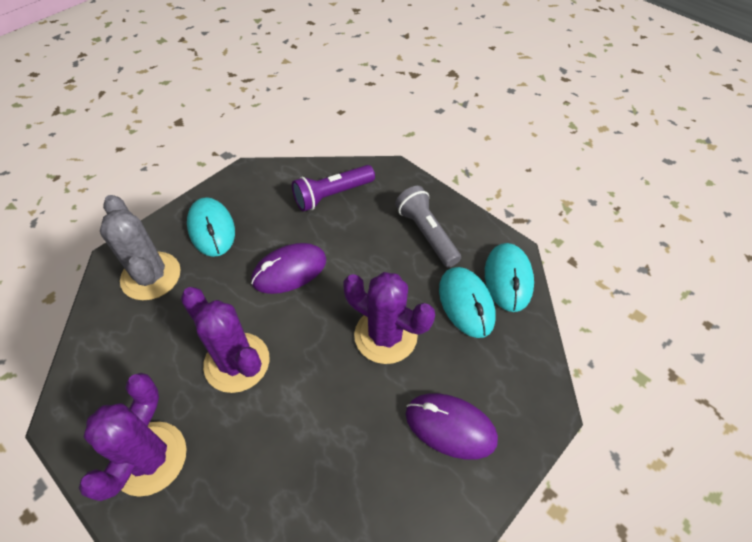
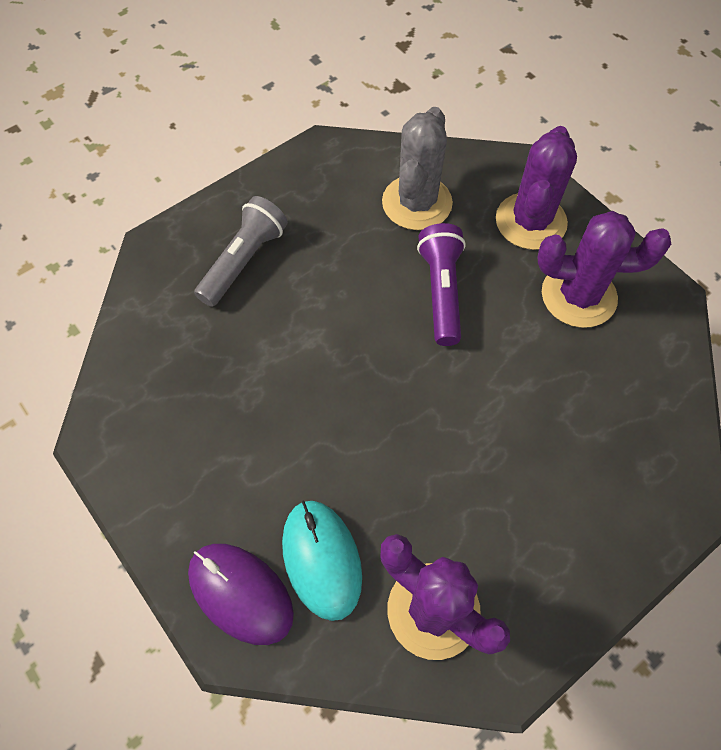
purple mouse: [251,243,326,294] [406,393,498,460] = 2 -> [188,544,294,645] = 1
turquoise mouse: [187,197,235,257] [439,267,496,338] [485,243,534,312] = 3 -> [282,500,362,621] = 1

